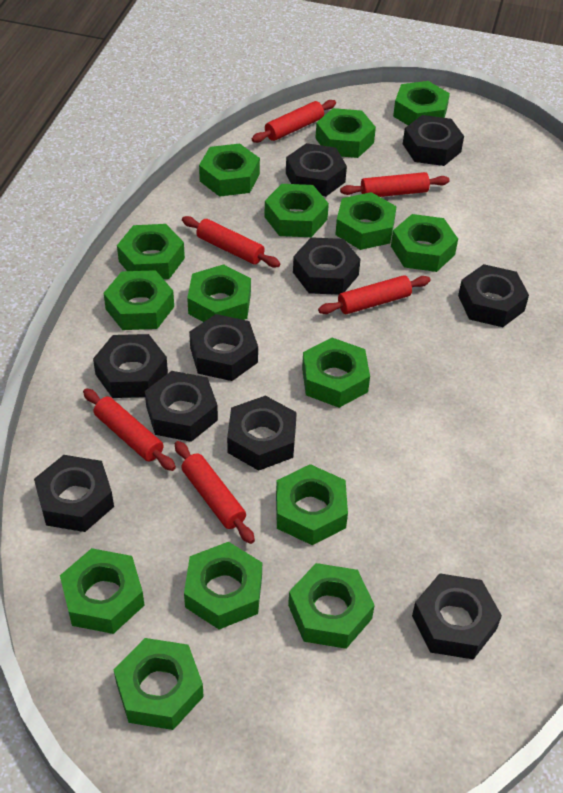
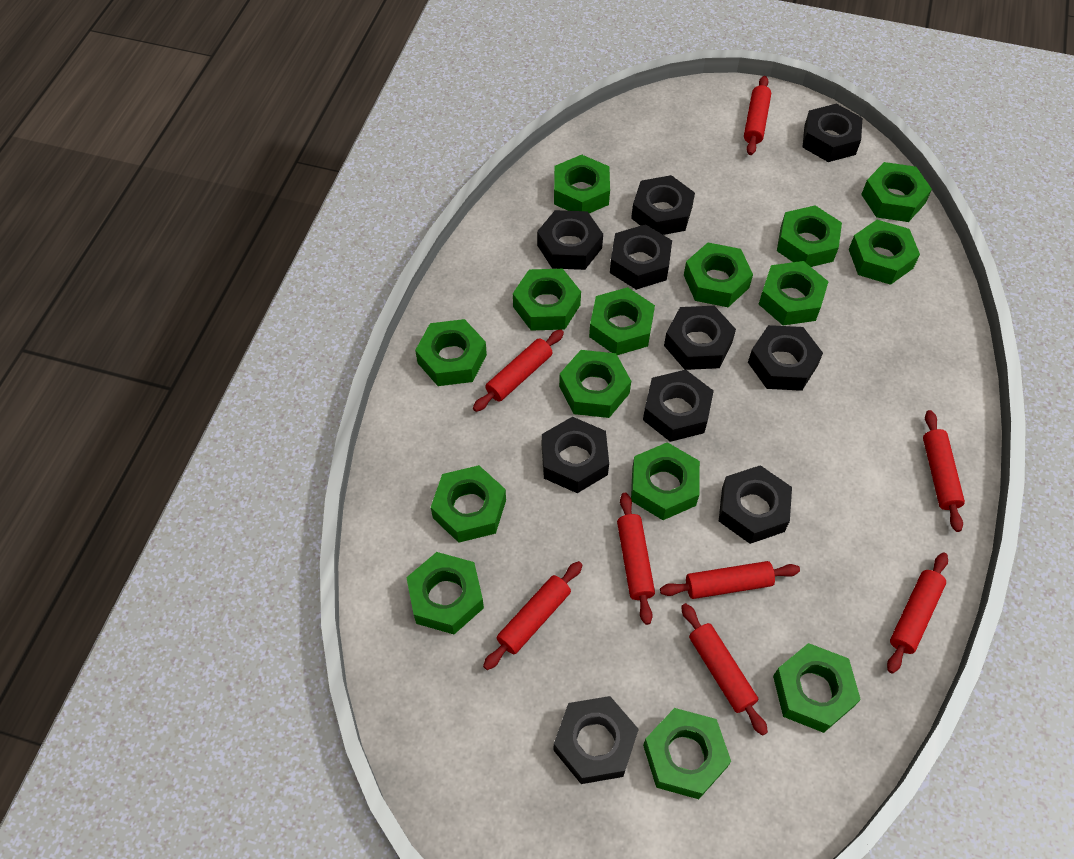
red rolling pin: [83,388,176,471] [175,441,255,544] [182,216,280,267] [252,100,336,143] [318,275,431,314] [340,172,450,197] = 6 -> [473,329,564,412] [483,561,583,670] [617,493,655,625] [660,561,800,599] [681,603,768,736] [744,76,771,155] [887,553,948,673] [923,410,965,532] = 8

